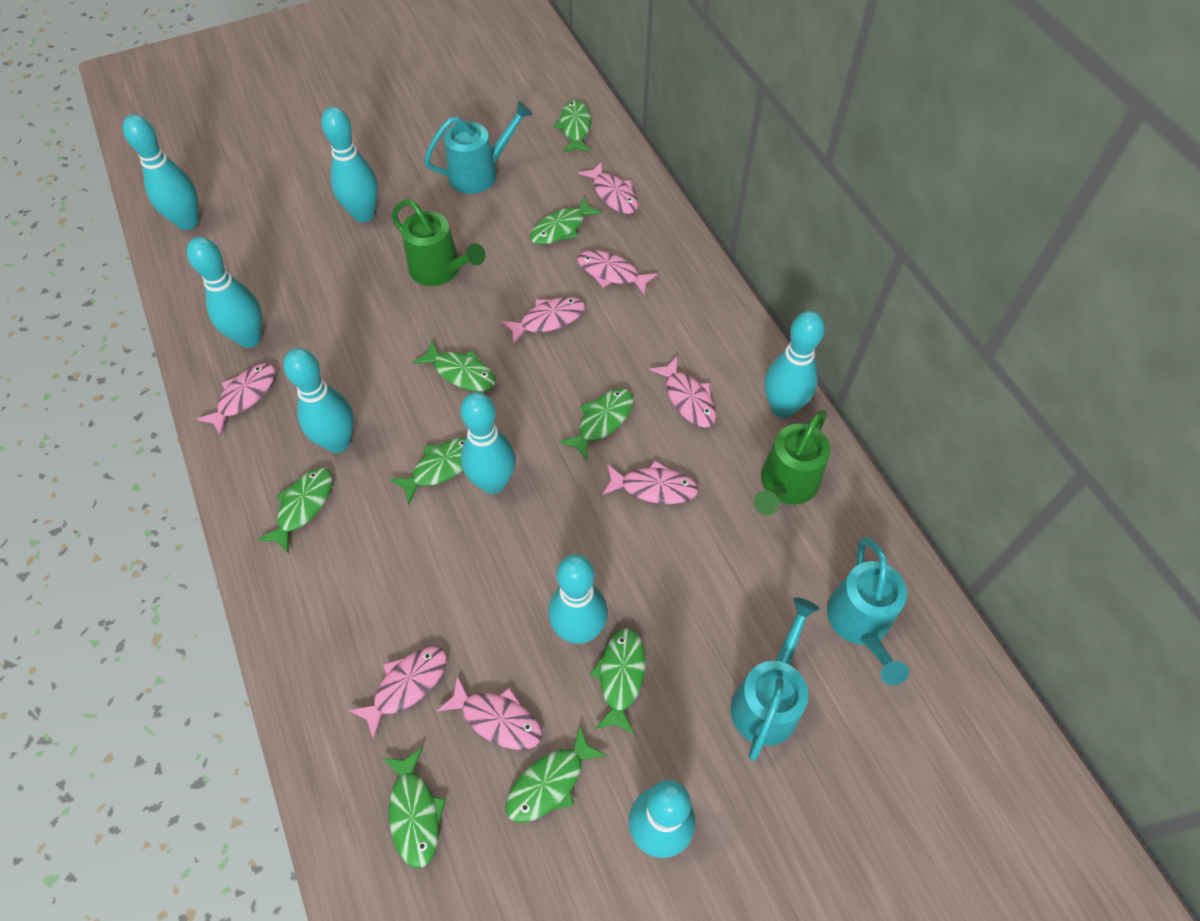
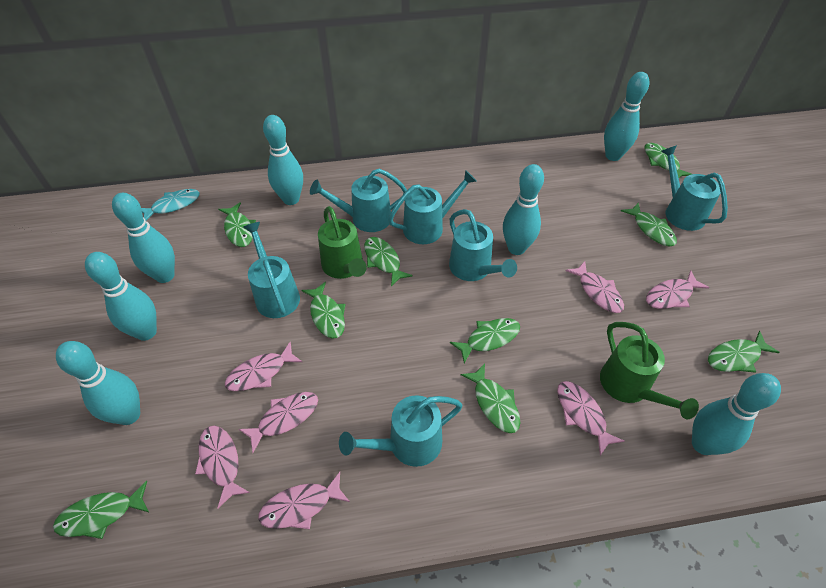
pink fish: [197,363,275,435] [349,647,447,740] [437,676,542,750] [501,297,585,345] [577,250,658,296] [578,161,638,214] [602,461,699,504] [650,357,716,428] = 8 -> [195,425,250,508] [225,342,302,391] [239,392,318,453] [258,472,350,529] [557,381,624,455] [565,261,624,313] [646,270,709,309] = 7
turquoise bowling pin: [123,115,199,230] [187,237,262,348] [283,348,354,453] [321,107,378,222] [461,392,516,494] [548,554,608,644] [629,780,695,858] [765,311,825,418] = 8 -> [56,341,140,425] [85,252,157,341] [112,193,175,283] [263,115,303,205] [503,164,544,255] [604,72,649,161] [692,373,781,455] = 7
turquoise fish: none = 0 -> [141,189,200,221] = 1
turquoise watering can: [424,101,533,194] [731,597,820,761] [827,538,909,685] = 3 -> [243,222,300,318] [310,169,407,232] [339,395,462,467] [388,170,477,244] [449,209,517,281] [661,145,728,231] = 6

